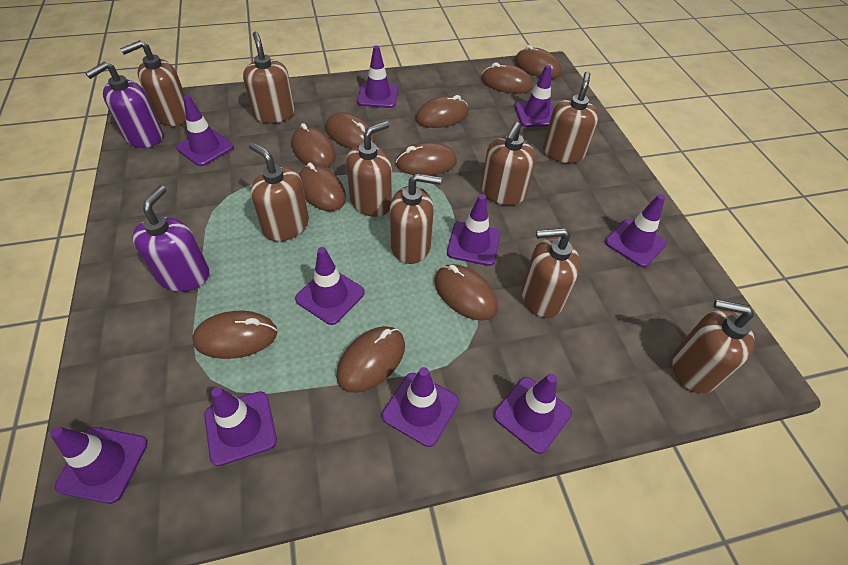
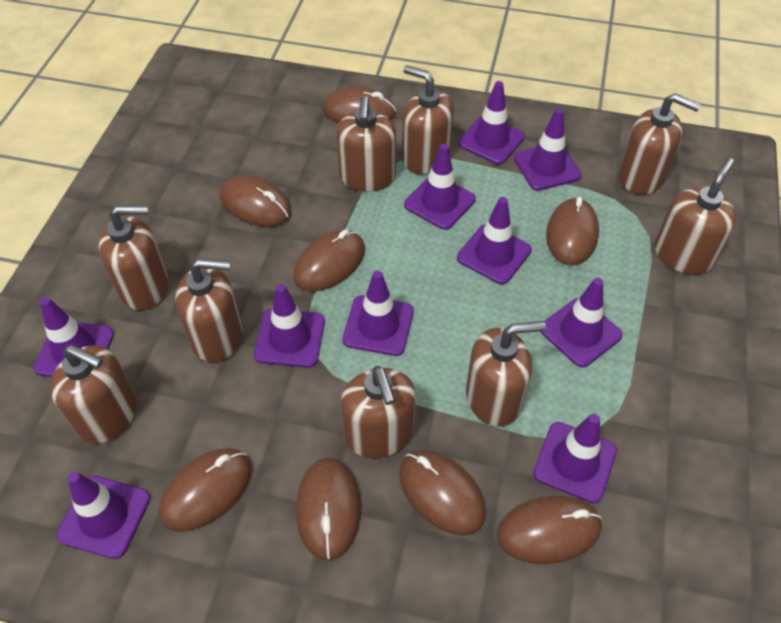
brown mouse: [192,311,277,359] [292,123,336,168] [299,163,346,211] [326,112,376,149] [336,326,405,393] [396,142,457,175] [415,95,469,128] [434,264,498,321] [481,63,533,94] [515,45,561,79] = 10 -> [159,448,252,532] [220,175,292,227] [293,230,365,292] [296,458,361,560] [323,86,396,123] [399,450,486,535] [497,496,602,564] [546,197,599,265] = 8
purple soap dispenser: [85,62,163,148] [132,185,209,292] = 2 -> none = 0

